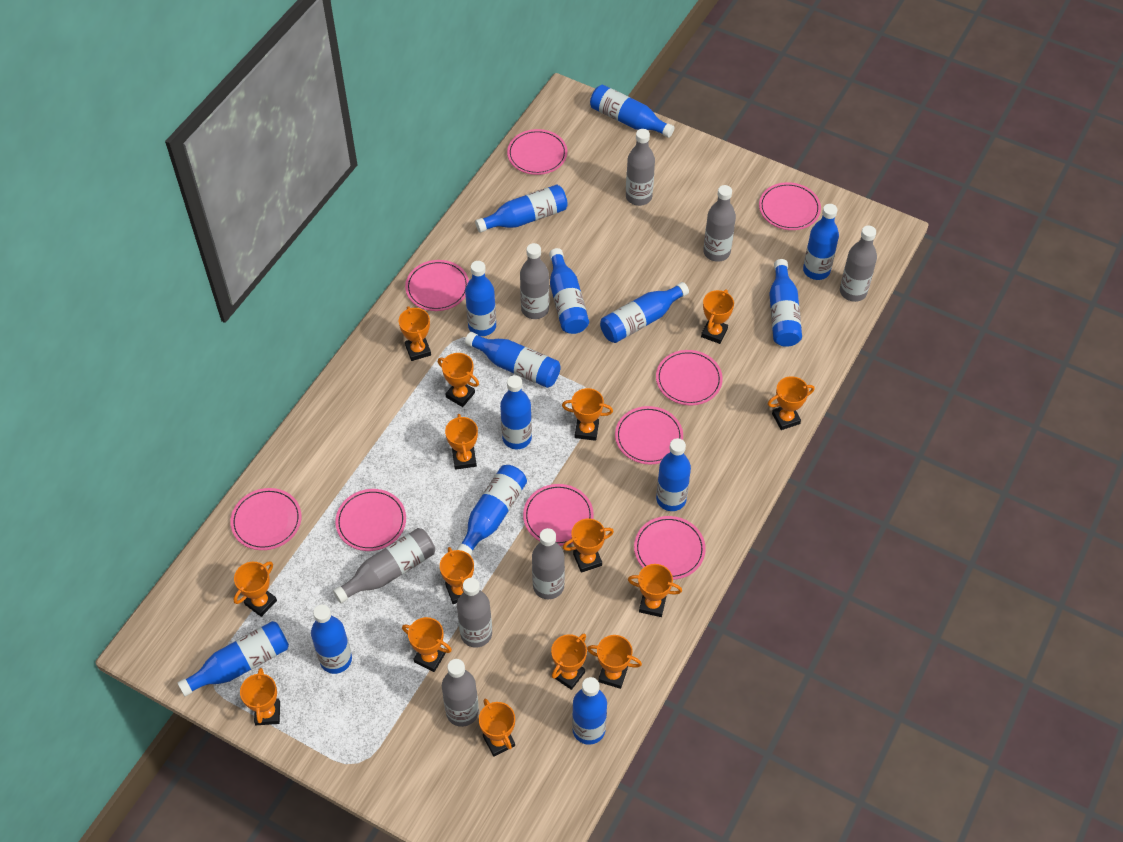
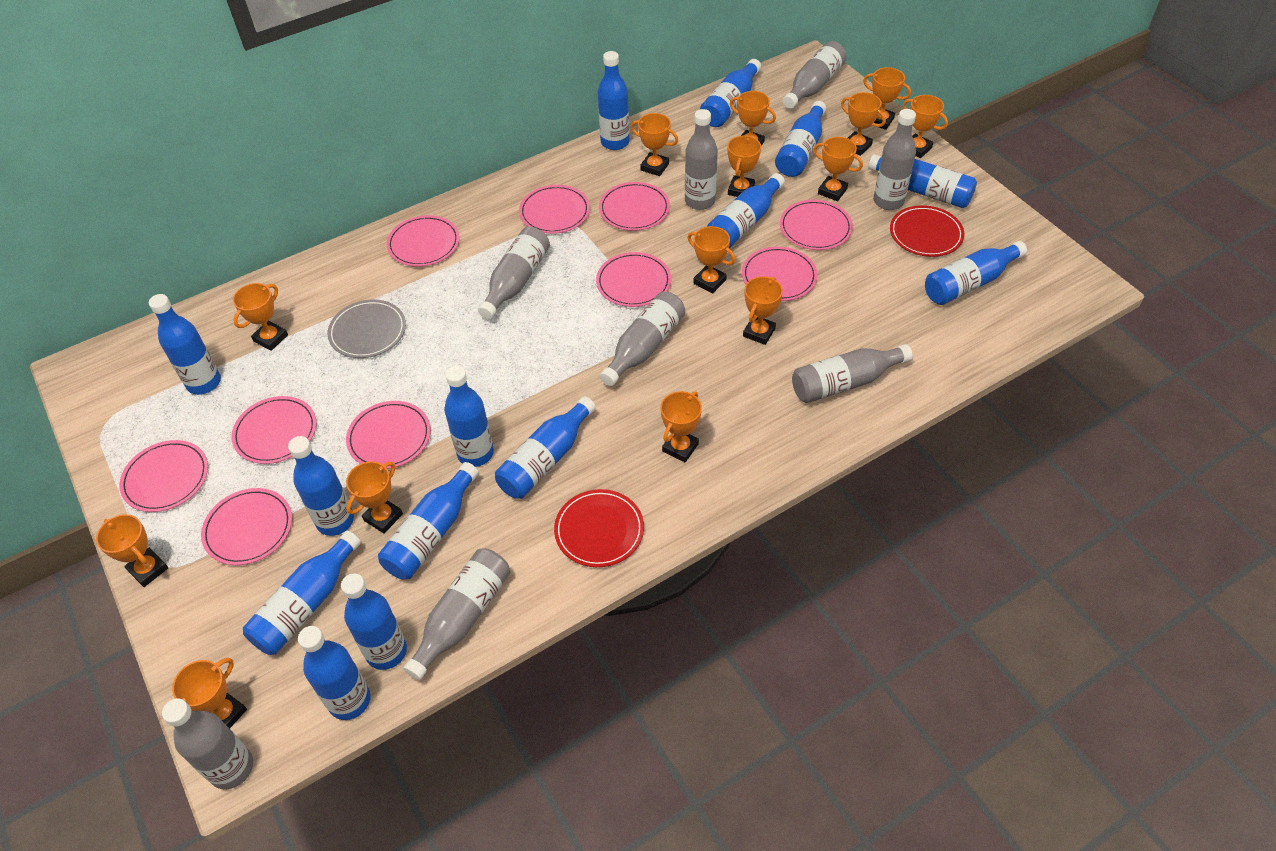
grey plate: none = 0 -> [327,300,406,358] = 1
orange trophy: [234,561,277,617] [240,668,280,725] [399,306,431,361] [402,617,452,672] [438,353,479,407] [440,547,474,604] [445,414,478,470] [479,699,515,757] [551,633,587,690] [562,388,613,441] [563,519,614,573] [587,635,642,689] [628,564,682,617] [701,290,734,344] [768,376,815,430] = 15 -> [96,514,168,587] [172,658,247,728] [233,283,288,351] [346,462,403,534] [631,113,678,176] [661,391,702,462] [688,226,736,294] [727,136,761,197] [730,91,776,145] [743,276,783,345] [813,137,863,201] [841,92,886,156] [863,67,911,130] [903,95,948,158] = 14
pink plate: [230,488,302,550] [335,489,406,551] [405,260,469,311] [507,129,567,175] [523,484,594,546] [615,406,683,465] [634,516,706,580] [656,350,723,405] [759,182,821,230] = 9 -> [119,440,208,512] [201,488,292,565] [231,396,317,464] [346,401,431,469] [387,215,459,267] [519,185,590,234] [596,252,671,307] [599,182,670,231] [742,246,818,301] [780,200,853,250] = 10
red plate: none = 0 -> [554,489,644,567] [890,205,964,257] = 2

